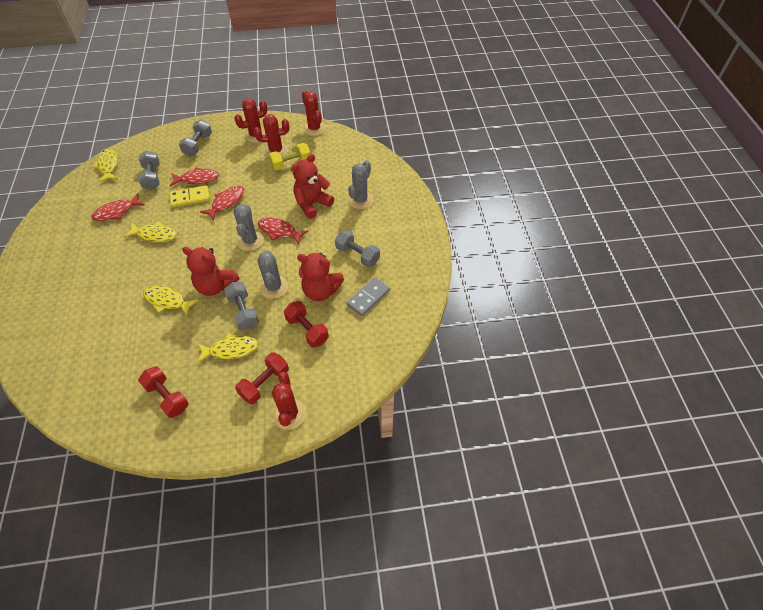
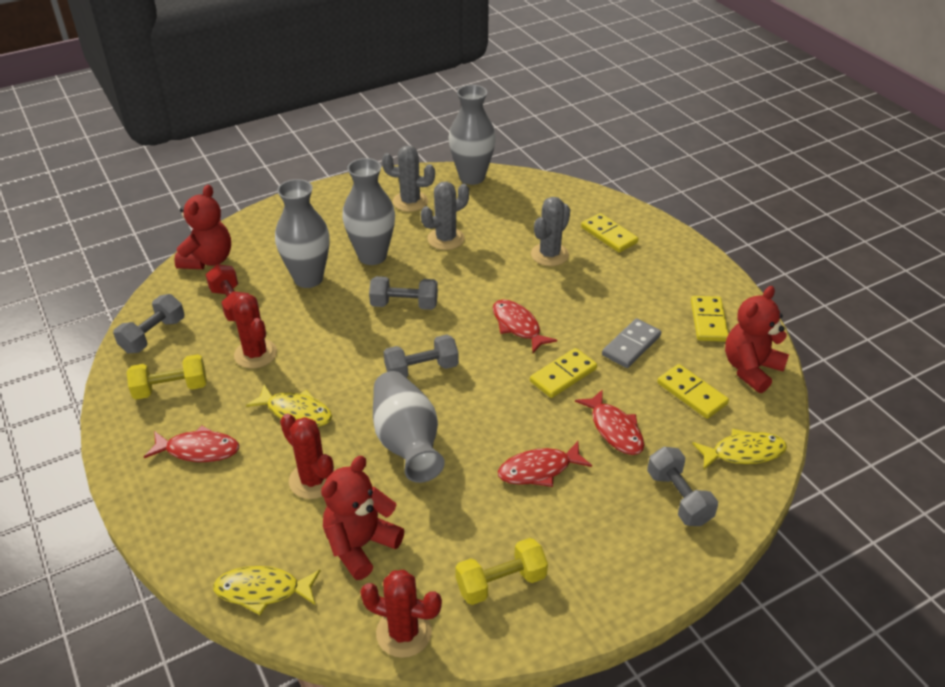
grey vase: none = 0 -> [275,179,330,288] [343,158,395,265] [373,371,445,483] [449,85,496,185] = 4
red cactus: [234,98,267,143] [254,114,289,157] [271,372,306,430] [302,91,326,136] = 4 -> [231,293,277,368] [280,414,335,499] [360,570,442,658] = 3
red dumbbell: [138,366,189,418] [235,352,289,404] [284,301,329,348] = 3 -> [206,264,249,321] = 1
yellow domino: [170,185,210,207] = 1 -> [530,348,597,398] [581,213,638,253] [657,364,729,419] [691,296,728,342] = 4
yellow dumbbell: [268,143,311,171] = 1 -> [127,354,207,400] [455,538,548,605] = 2
yellow fish: [93,149,118,182] [123,221,177,242] [143,285,199,316] [197,333,259,363] = 4 -> [213,566,320,615] [246,384,332,427] [692,428,787,469] = 3

